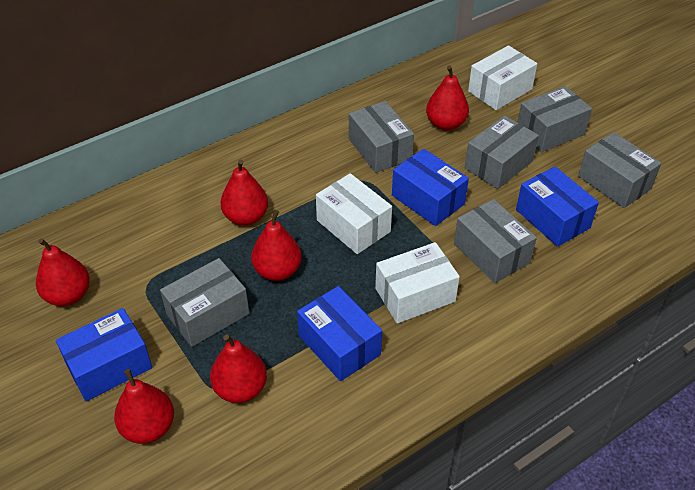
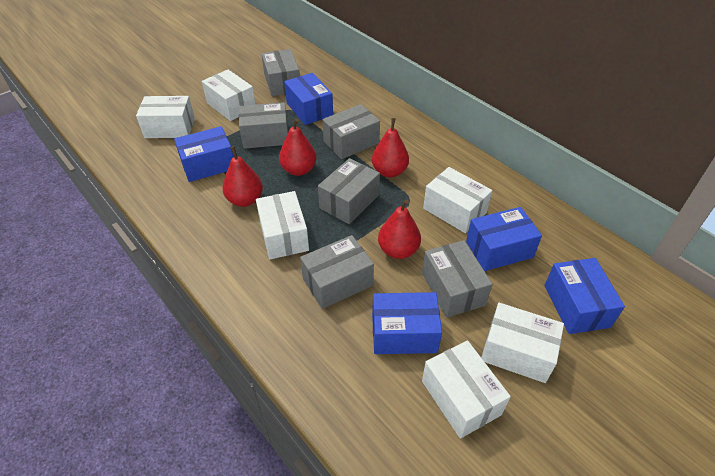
blue box: [56,308,152,401] [297,286,382,381] [392,149,469,226] [516,166,599,247] = 4 -> [174,126,233,182] [284,73,333,125] [372,292,442,354] [466,207,542,271] [545,258,625,334] = 5
red pear: [36,238,90,306] [114,369,174,444] [210,334,267,403] [220,159,268,226] [251,210,302,281] [426,66,469,131] = 6 -> [222,146,263,207] [279,118,316,176] [372,118,409,178] [378,199,421,259] = 4
white box: [316,173,392,254] [375,242,460,323] [468,45,537,110] = 3 -> [136,96,195,138] [202,70,256,121] [256,191,309,259] [422,340,511,439] [423,167,492,233] [481,303,564,383] = 6

